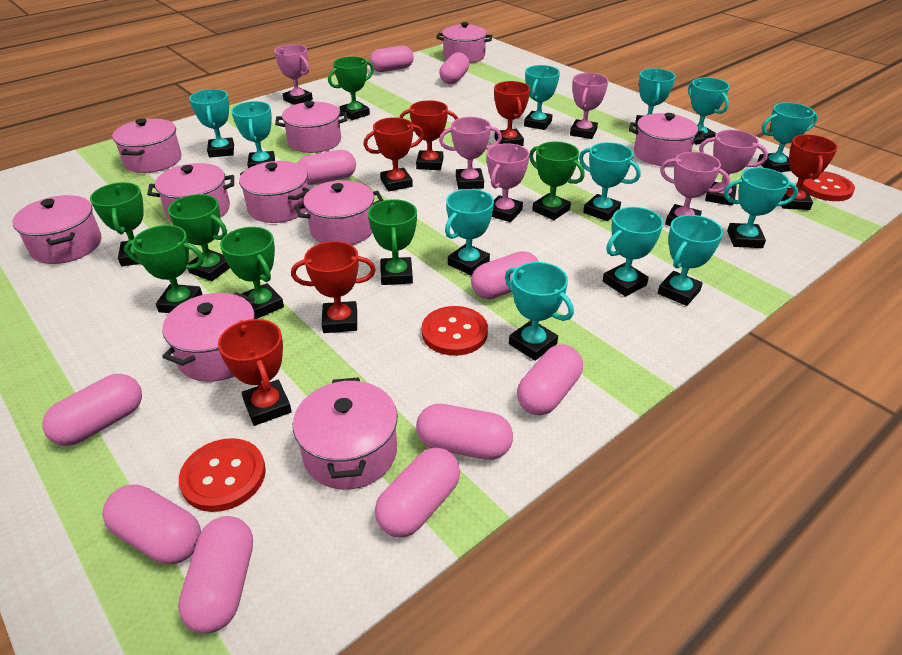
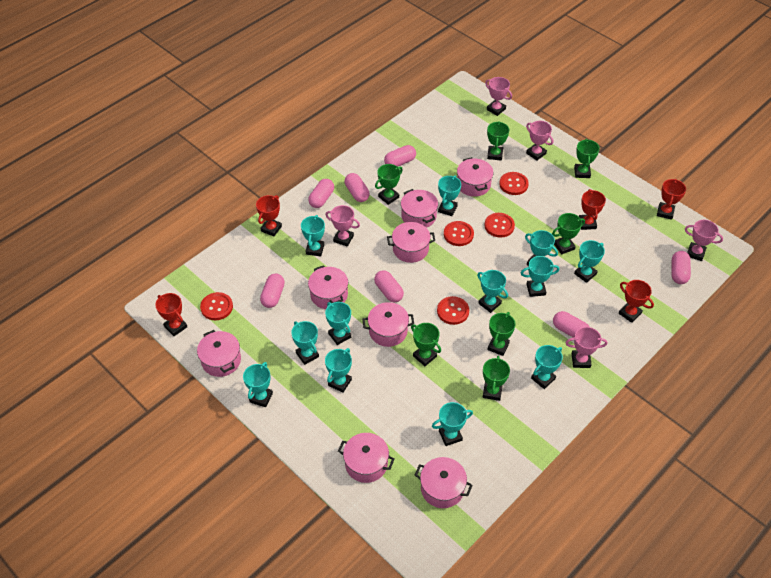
pink capsule: [42,374,142,446] [102,484,201,564] [178,516,253,633] [297,150,356,185] [370,46,414,72] [375,448,460,537] [416,404,513,460] [439,52,469,84] [471,251,539,299] [517,344,583,415] = 10 -> [260,273,285,308] [308,179,334,208] [344,173,369,202] [374,270,404,302] [384,145,416,167] [553,311,590,338] [672,251,691,284] = 7
pink pot: [12,195,102,264] [112,118,182,173] [147,163,234,221] [162,292,255,382] [239,161,309,223] [275,101,347,153] [293,377,398,490] [295,180,384,245] [436,22,493,63] [629,113,704,166] = 10 -> [197,330,241,377] [308,265,348,309] [338,433,395,483] [363,302,414,347] [387,222,435,263] [401,189,438,228] [415,457,473,508] [457,157,493,197] = 8
pink trophy: [274,44,313,105] [439,117,502,189] [487,143,530,222] [570,73,609,139] [660,152,730,226] [699,130,768,206] = 6 -> [325,205,360,247] [485,77,512,116] [526,121,553,161] [565,327,608,368] [685,220,723,261] = 5
red button: [179,438,266,512] [422,306,488,356] [802,171,855,201] = 3 -> [200,292,233,320] [437,296,469,325] [444,221,474,246] [485,213,515,238] [499,172,529,195] = 5
red trophy: [218,319,292,426] [291,241,376,333] [363,117,424,191] [400,100,458,170] [494,81,530,146] [781,134,838,210] = 6 -> [155,293,187,336] [256,195,282,236] [579,189,606,230] [619,280,654,323] [657,179,686,220] = 5

